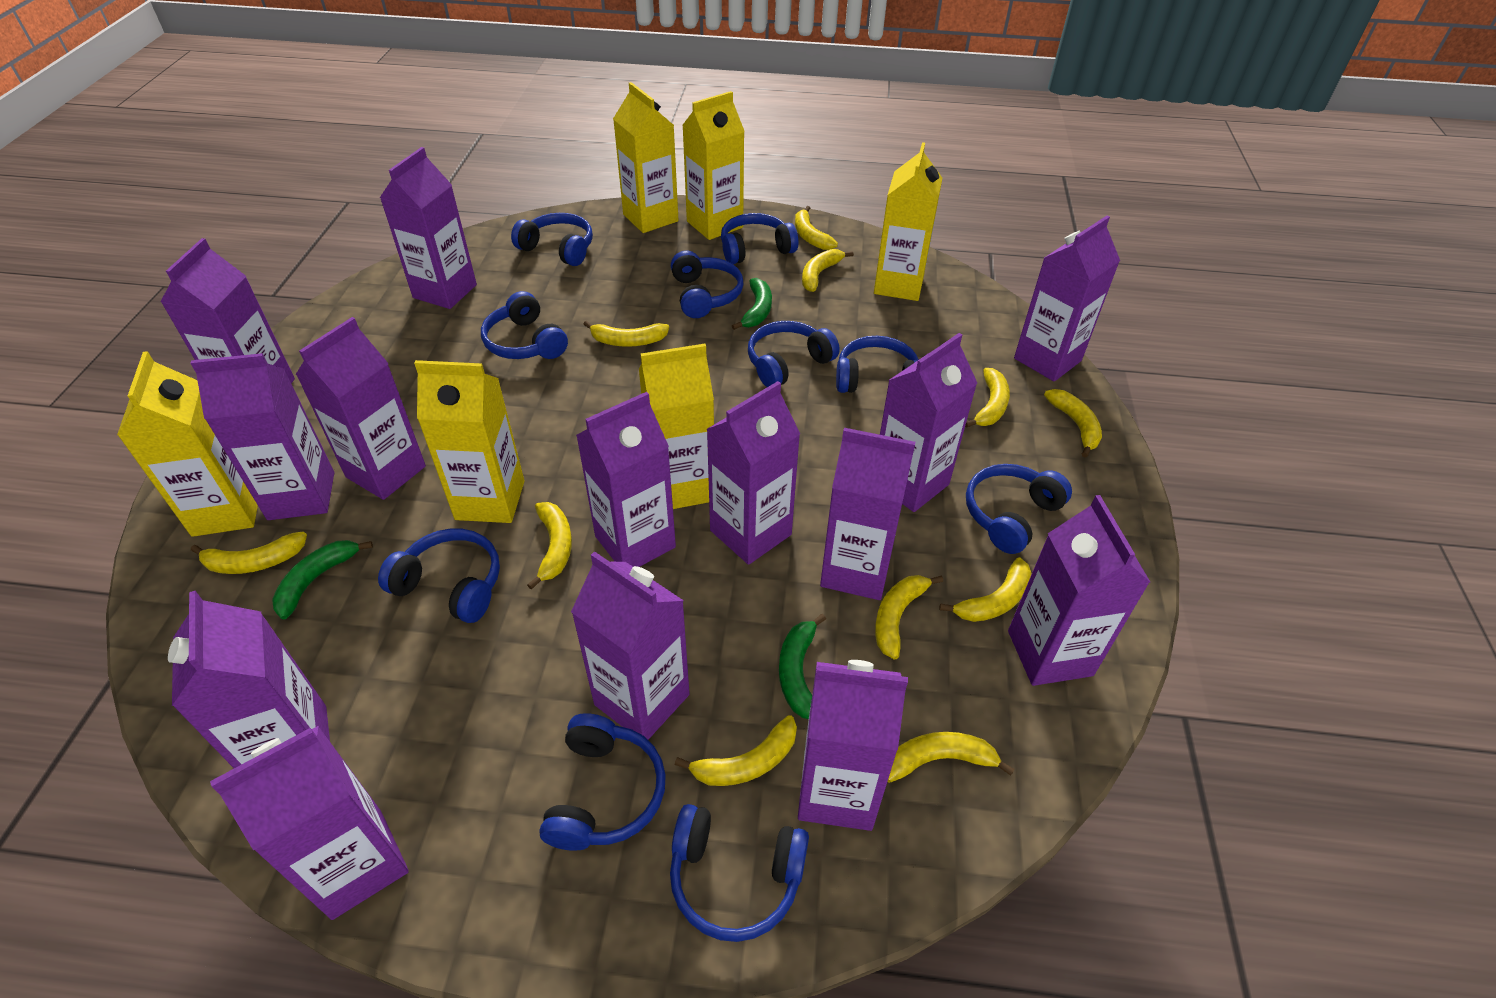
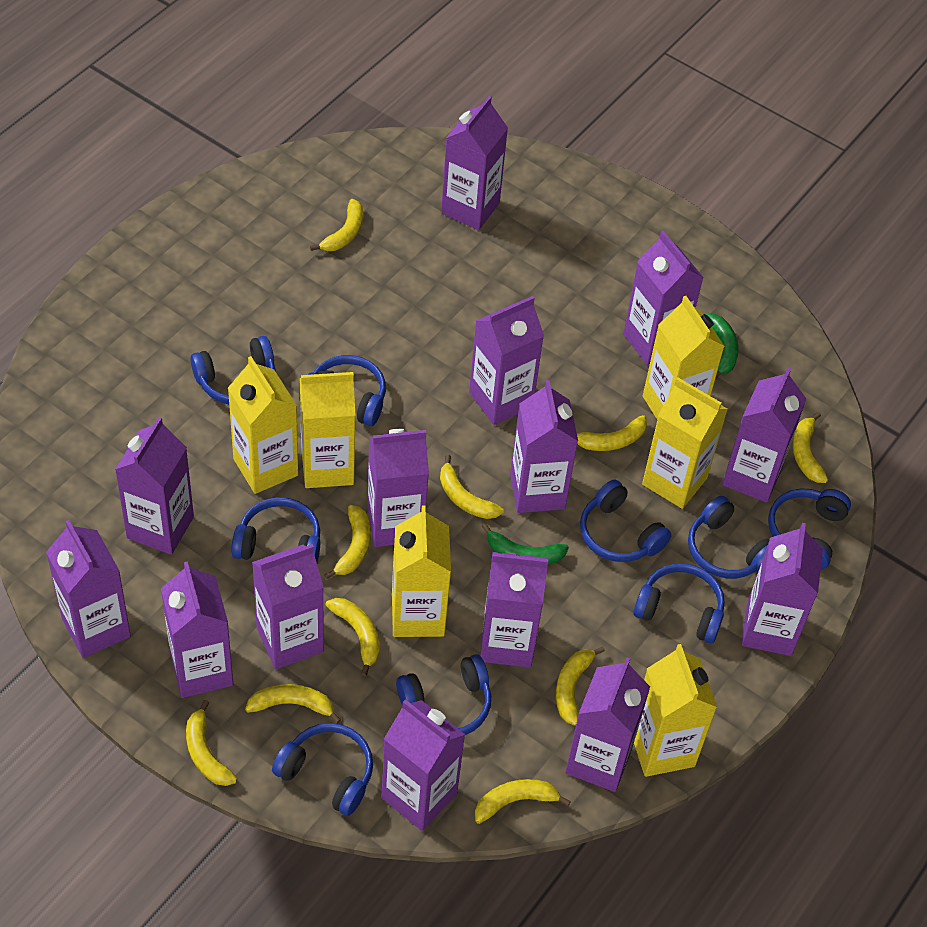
blue headphones: [378,529,500,623] [481,291,568,359] [511,213,593,266] [539,713,666,851] [670,804,809,942] [671,251,744,318] [721,213,798,264] [748,321,840,387] [836,336,919,393] [966,464,1072,554] = 10 -> [191,336,276,404] [231,497,320,563] [272,723,373,816] [299,355,386,426] [396,654,491,735] [580,480,671,562] [633,563,725,643] [688,496,770,578] [768,489,851,570] = 9
green banana: [272,540,373,620] [732,278,772,330] [779,614,826,719] = 3 -> [482,523,569,564] [706,314,739,380] = 2
yellow banana: [191,531,307,574] [527,502,572,590] [584,321,669,347] [675,715,797,786] [795,206,838,250] [802,249,854,292] [875,575,943,660] [888,732,1015,783] [939,557,1031,622] [965,368,1010,428] [1044,389,1102,458] = 11 -> [186,700,237,786] [245,684,341,724] [310,199,363,251] [324,505,371,579] [326,598,379,676] [440,455,504,519] [475,779,571,824] [556,646,605,726] [577,415,647,451] [793,412,828,483] = 10

